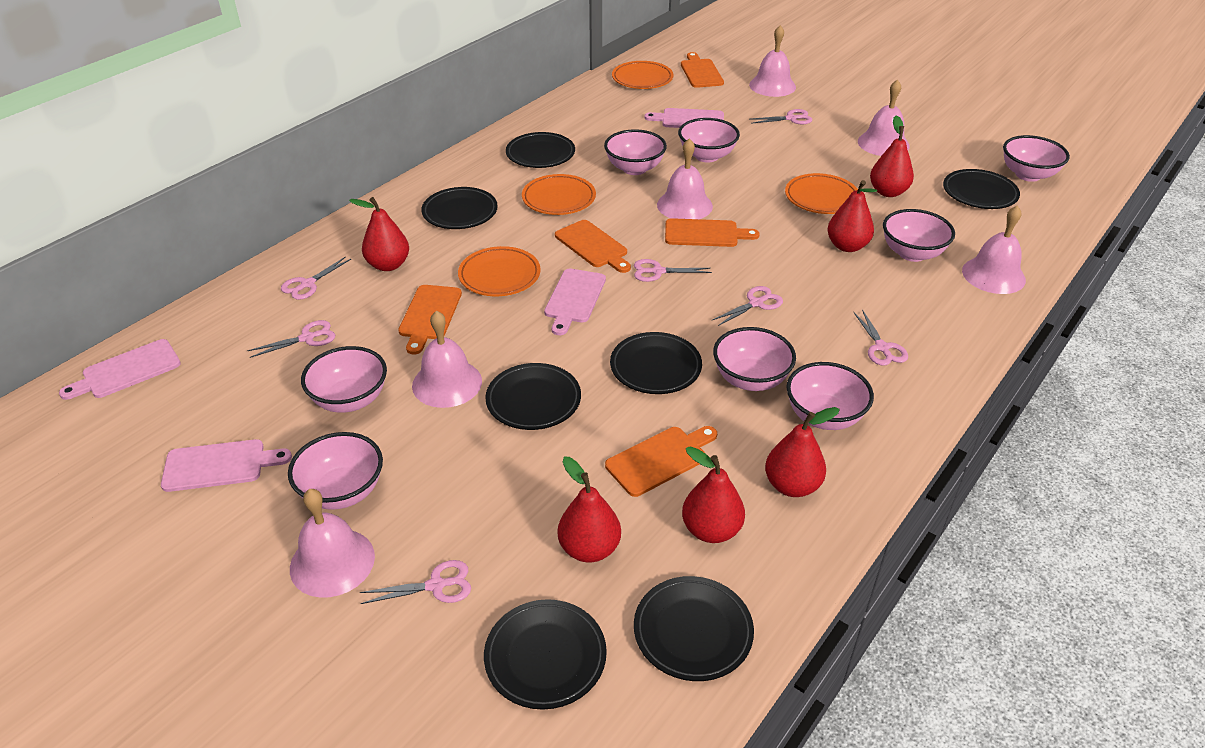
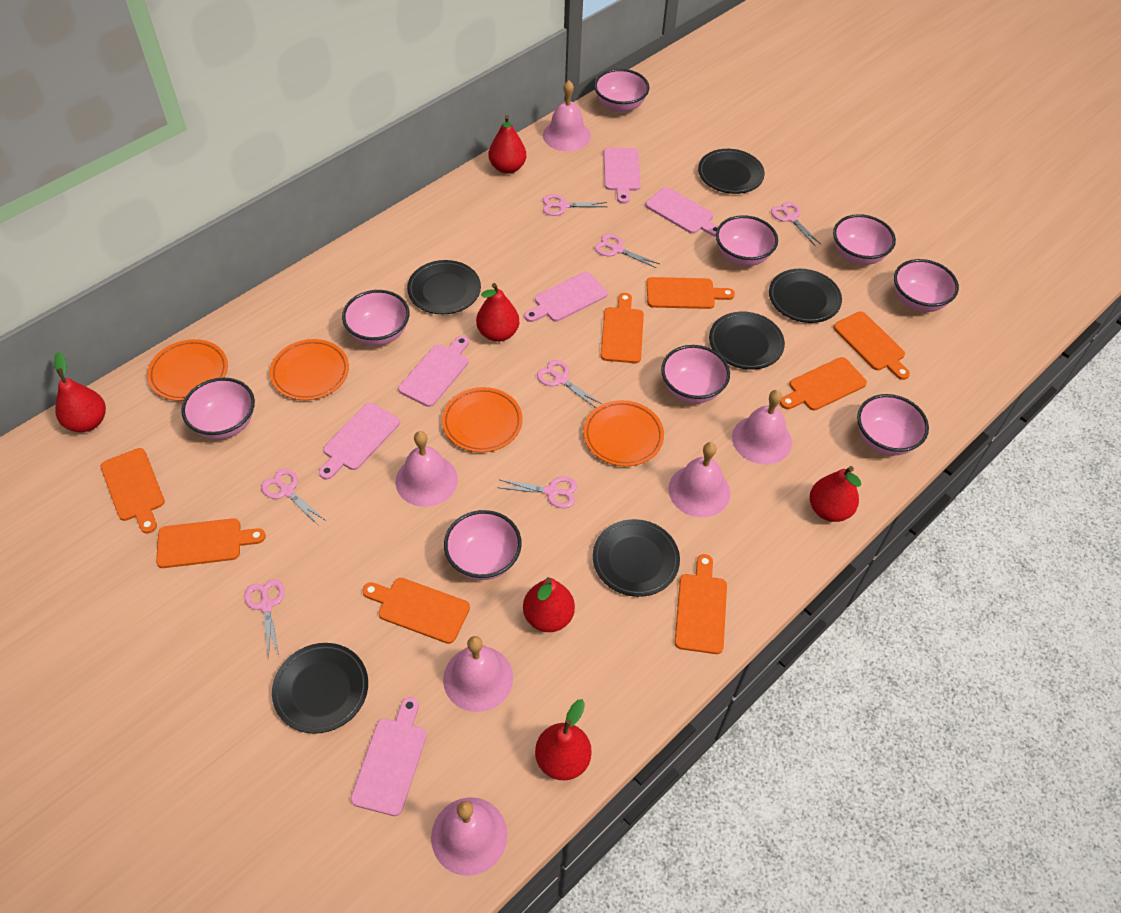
black plate: [421,187,498,229] [484,599,607,710] [485,363,581,430] [506,132,575,168] [610,332,702,394] [634,576,754,681] [943,169,1020,209] = 7 -> [272,643,368,734] [407,260,481,314] [593,519,680,597] [698,149,765,194] [709,312,785,370] [769,269,842,323] = 6
orange cutting board: [398,285,462,354] [555,220,631,273] [605,426,717,497] [665,218,760,247] [681,52,724,88] = 5 -> [101,448,165,534] [156,518,266,568] [362,578,470,644] [601,293,644,363] [646,277,735,309] [675,554,727,654] [780,357,867,411] [834,311,910,380] = 8
pink bowl: [288,432,383,510] [301,346,387,413] [604,129,667,175] [678,118,740,163] [713,327,796,391] [786,362,874,430] [883,209,955,262] [1003,135,1070,182] = 8 -> [181,377,255,439] [342,290,409,346] [444,510,522,580] [594,69,649,113] [661,345,730,403] [716,215,778,266] [833,214,896,265] [857,394,929,456] [894,259,959,312] = 9
pink cutting board: [59,339,181,400] [161,439,292,492] [544,269,606,335] [644,108,724,128] = 4 -> [319,403,400,480] [351,697,427,816] [398,336,469,407] [525,272,608,322] [603,148,641,204] [645,187,718,237] = 6

